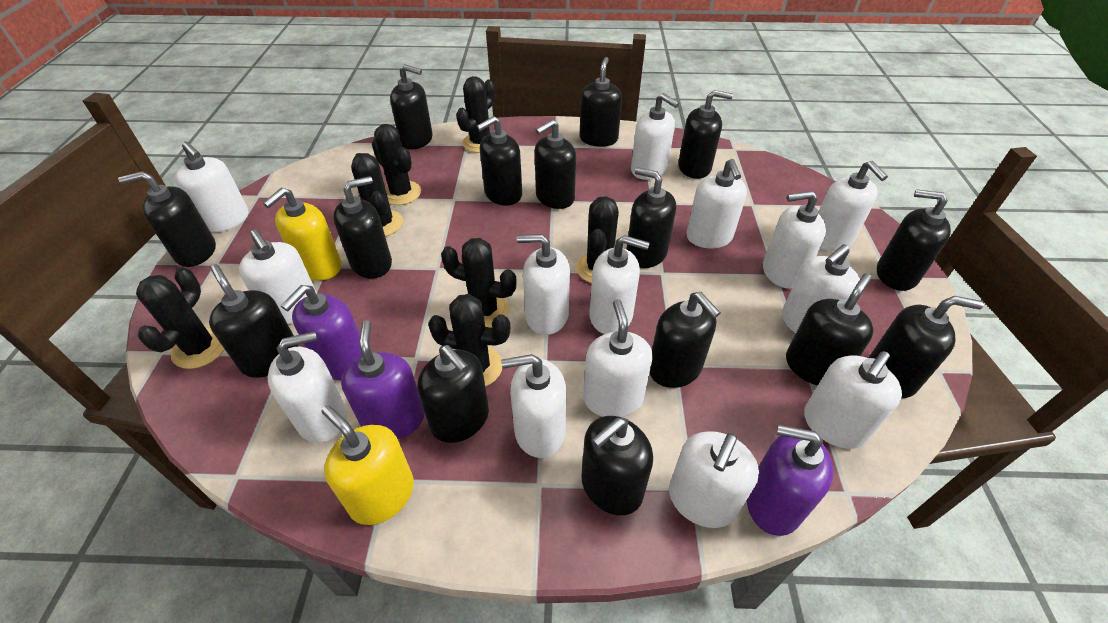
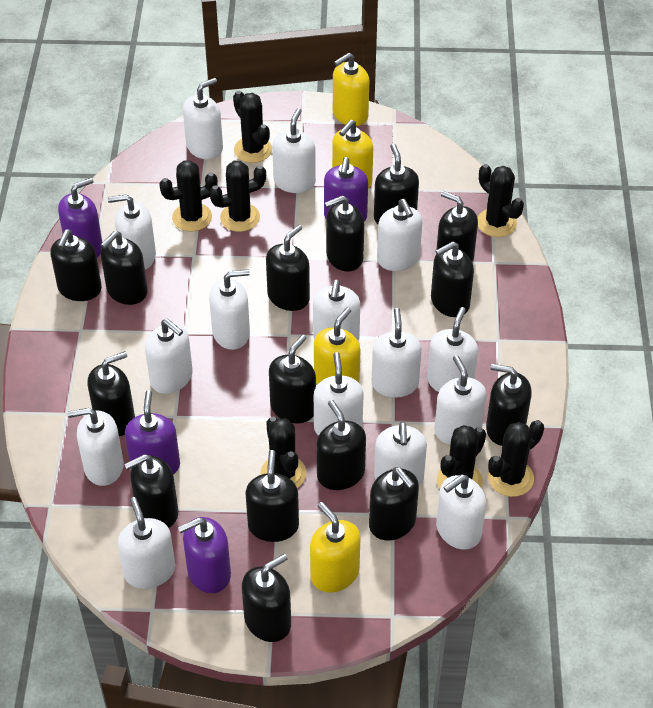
purple soap dispenser: [281,285,362,380] [341,320,425,439] [746,425,833,536] = 3 -> [58,178,103,257] [125,390,180,475] [178,517,231,593] [324,157,368,222] = 4
white soap dispenser: [175,141,248,233] [239,229,317,324] [268,331,347,443] [501,354,567,458] [517,234,570,335] [583,299,653,417] [589,235,650,334] [631,93,679,180] [669,431,759,528] [686,159,747,249] [763,191,826,289] [782,244,860,333] [804,351,902,449] [818,161,888,251] = 14 -> [68,408,124,486] [108,194,156,270] [118,497,175,589] [145,319,193,394] [183,78,223,160] [209,269,250,350] [272,108,316,193] [313,280,360,341] [314,352,364,436] [371,308,422,398] [374,421,427,486] [377,199,422,271] [427,307,478,392] [434,355,486,445] [436,475,486,550] = 15
yellow soap dispenser: [263,188,342,281] [321,405,414,525] = 2 -> [310,502,361,592] [314,307,360,385] [332,120,373,189] [333,53,369,126] = 4

